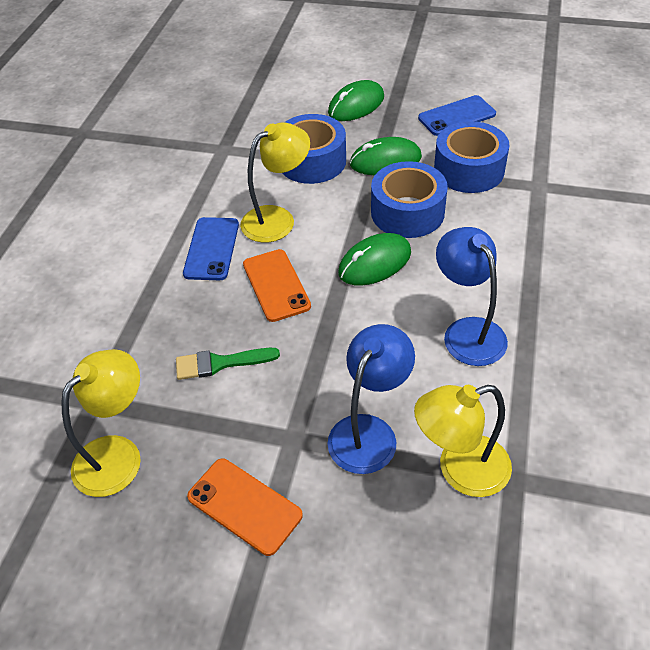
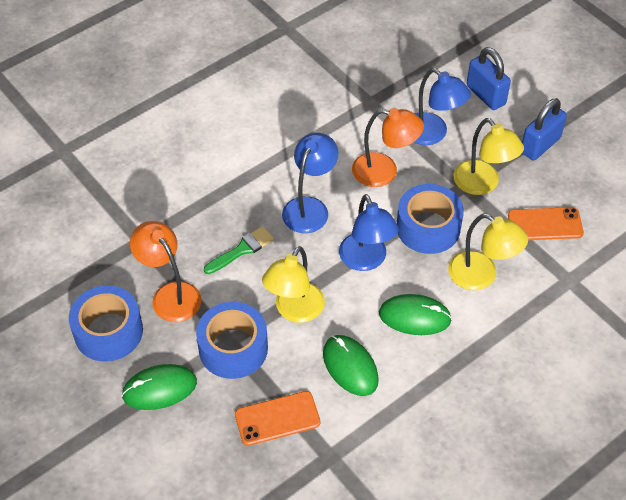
blue lamp: [327,324,415,474] [436,227,508,366] = 2 -> [282,133,338,233] [339,194,399,271] [414,68,471,145] = 3
blue padlock: none = 0 -> [467,47,511,110] [522,98,567,160] = 2
blue phone: [183,217,239,280] [418,95,496,136] = 2 -> none = 0
orange lamp: none = 0 -> [130,221,201,322] [352,108,424,187] = 2

